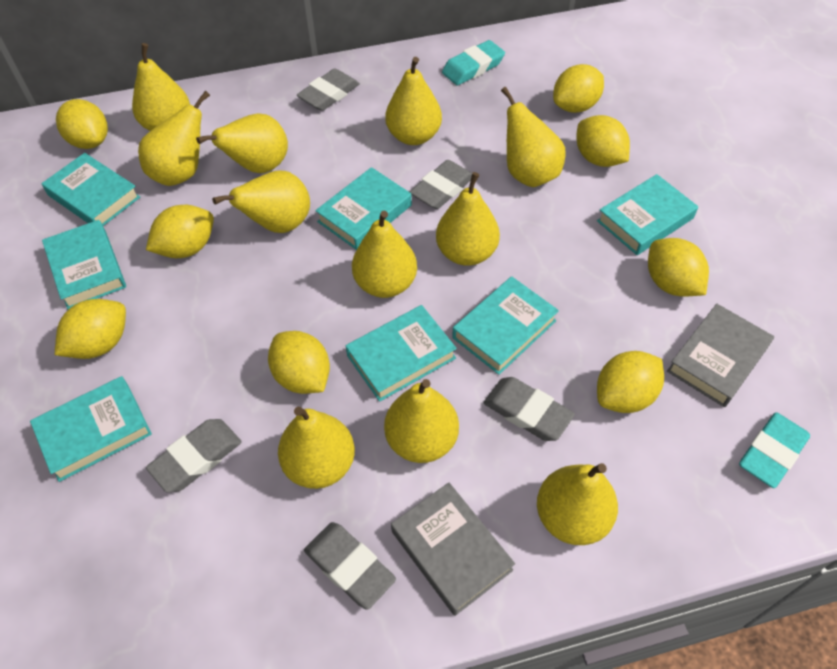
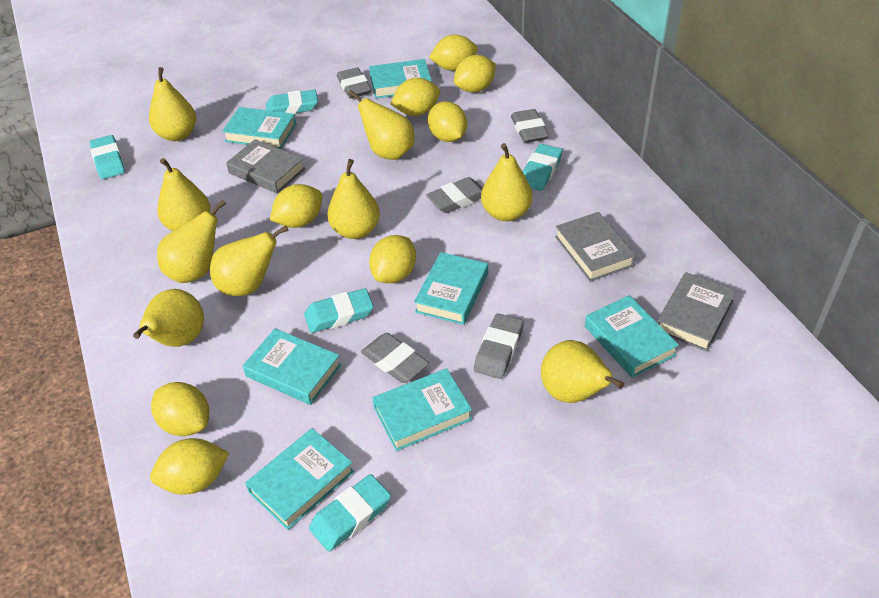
grey book: [391,483,515,616] [667,304,774,407] = 2 -> [226,139,305,193] [555,212,636,282] [657,272,736,351] = 3
turquoise eraser: [442,40,505,85] [739,412,810,488] = 2 -> [90,135,125,179] [266,90,318,114] [304,288,374,333] [309,474,391,551] [522,144,562,191] = 5
yellow pear: [132,43,190,131] [138,91,210,186] [196,113,288,173] [212,170,310,233] [278,407,355,489] [352,210,417,298] [384,379,459,463] [385,57,442,145] [436,172,500,266] [501,87,566,187] [537,463,618,545] = 11 -> [133,289,204,347] [149,67,196,141] [157,158,210,231] [157,199,226,283] [210,225,289,296] [327,159,380,239] [348,90,414,160] [481,143,532,221] [541,340,624,403] = 9

